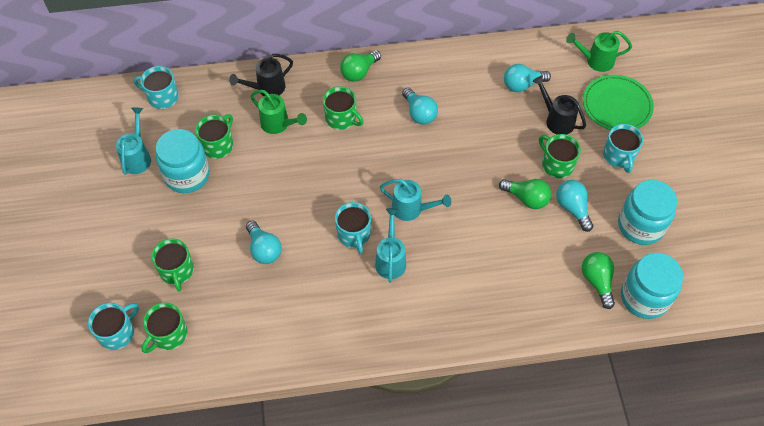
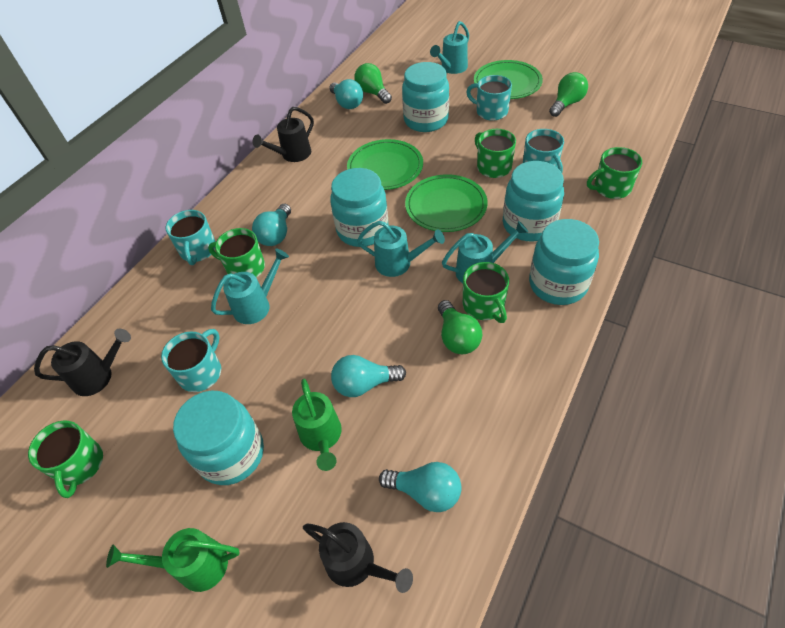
black watering can: [229,54,293,96] [533,75,586,135] = 2 -> [34,329,131,396] [253,107,314,162] [303,522,413,593] = 3
green plate: [583,75,654,130] = 1 -> [347,139,423,190] [405,174,488,232] [474,60,543,99] = 3
turquoise jar: [156,129,210,193] [618,180,677,245] [621,253,683,319] = 3 -> [173,391,264,485] [330,168,389,247] [402,62,449,132] [503,161,564,242] [529,219,599,305] = 5
turquoise watering can: [116,107,151,175] [375,208,406,283] [380,179,451,221] = 3 -> [211,248,289,324] [357,221,445,277] [430,21,469,74] [442,221,528,283] = 4

